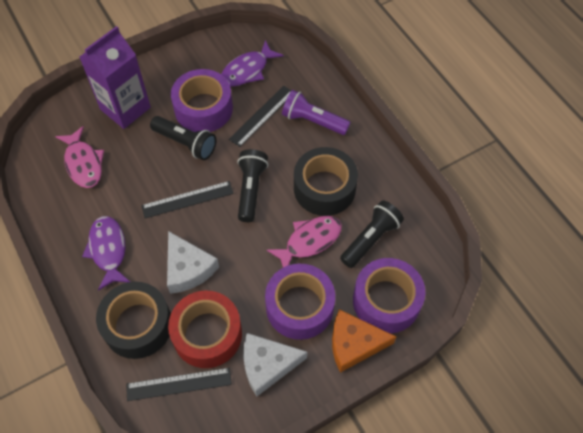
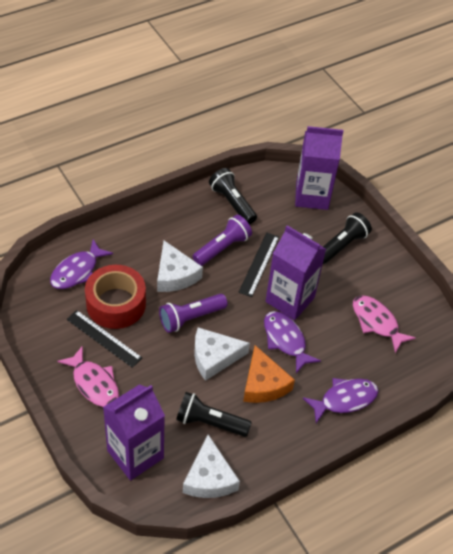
black ruler: [126,368,232,401] [141,181,234,218] [229,86,292,147] = 3 -> [67,310,142,368] [238,233,279,297] = 2
black tape: [96,282,171,359] [294,147,358,216] = 2 -> none = 0
purple carton: [80,26,151,129] = 1 -> [103,384,165,480] [265,225,326,320] [295,126,344,210] = 3
purple fish: [82,216,130,291] [221,40,284,87] = 2 -> [50,239,113,289] [264,311,321,373] [303,378,378,423] = 3
purple flashlight: [282,90,351,135] = 1 -> [159,294,228,333] [193,215,252,266] = 2
purple tape: [171,69,233,132] [265,264,335,340] [353,258,425,334] = 3 -> none = 0
white cheese: [167,231,219,294] [243,333,307,396] = 2 -> [157,241,203,292] [183,435,240,498] [194,327,250,381] = 3

